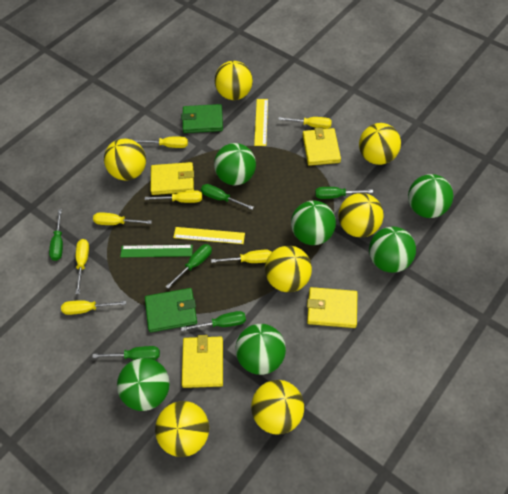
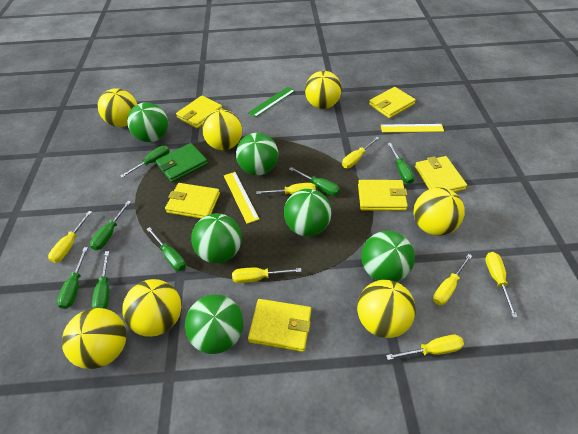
green screwdriver: [49,209,63,261] [92,346,160,360] [166,244,212,289] [181,311,246,331] [201,184,254,209] [315,187,373,199] = 6 -> [57,247,88,309] [90,201,131,250] [92,251,109,309] [121,145,169,178] [147,227,186,271] [289,167,340,196] [388,143,415,184] = 7
green wallet: [145,288,197,332] [181,104,223,133] = 2 -> [156,143,208,182] = 1
yellow wallet: [151,162,194,195] [182,335,223,388] [303,127,341,166] [307,287,357,328] = 4 -> [165,183,220,218] [176,96,223,128] [248,299,311,352] [358,180,408,211] [369,87,416,118] [415,156,467,192] = 6

